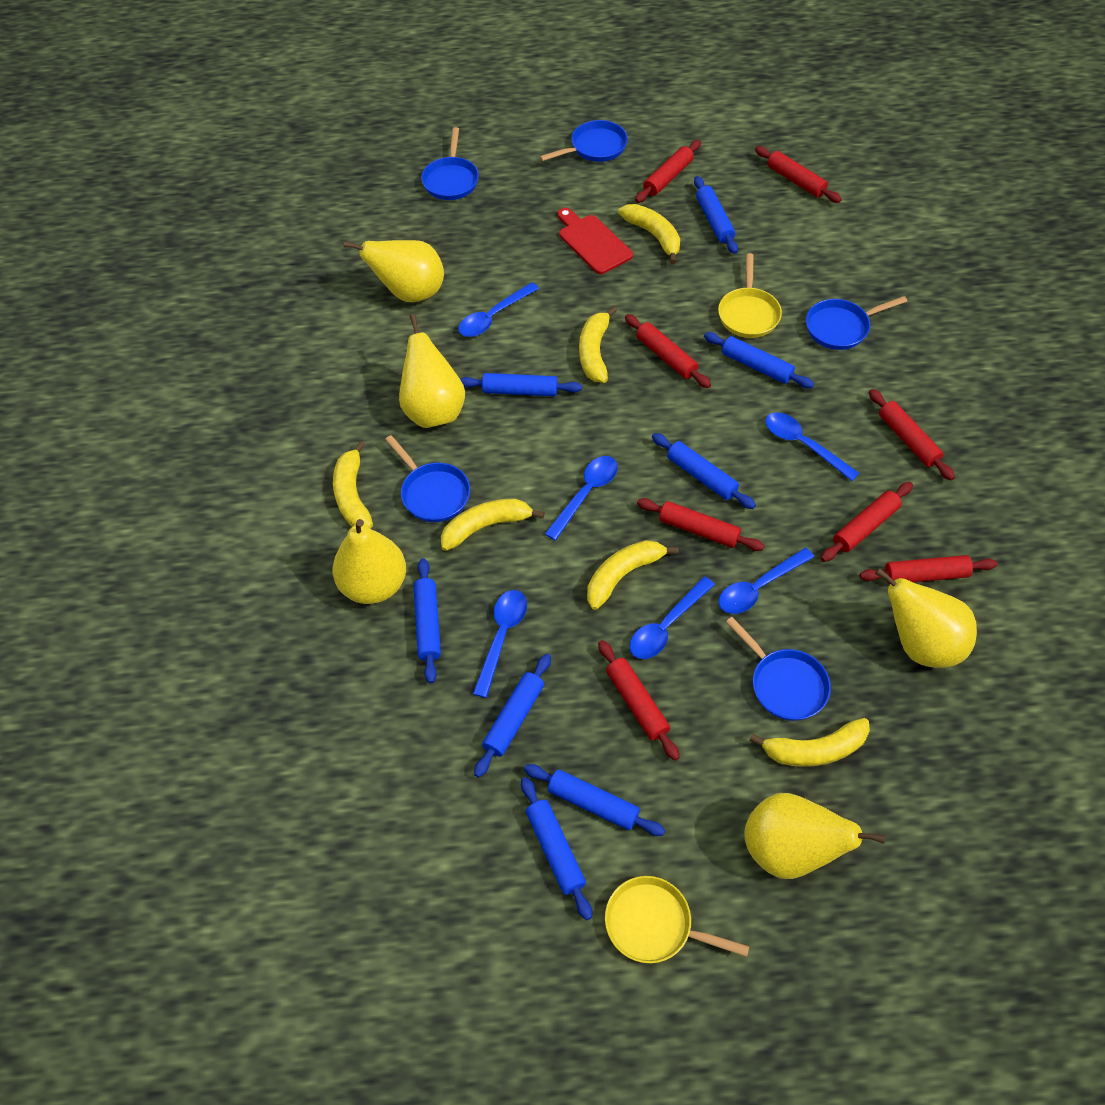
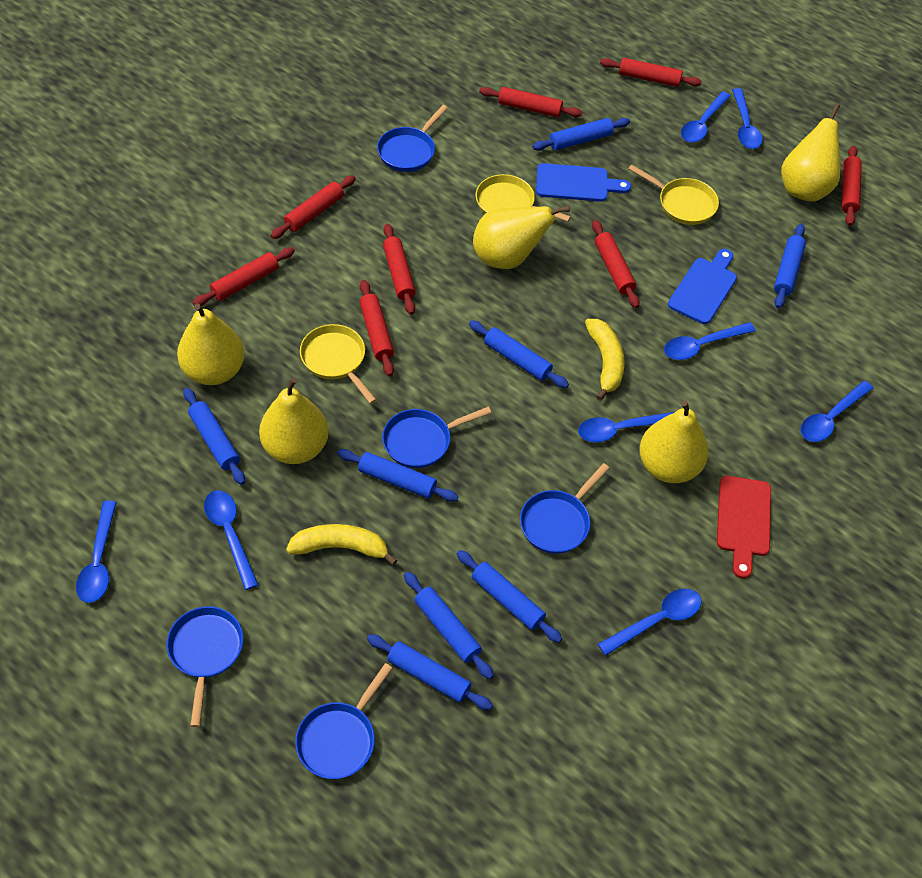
blue cutting board: none = 0 -> [536,163,631,202] [668,249,737,324] = 2
blue spoon: [458,282,539,337] [473,590,527,698] [545,456,618,540] [630,577,715,659] [719,548,814,614] [765,412,859,481] = 6 -> [76,501,117,603] [204,490,259,590] [578,412,675,442] [598,588,701,656] [664,322,755,360] [681,91,731,143] [732,88,762,149] [801,381,873,442] = 8
yellow banana: [333,441,373,528] [441,499,545,551] [579,306,617,383] [587,540,679,610] [618,204,680,264] [750,718,870,767] = 6 -> [286,524,397,565] [585,319,625,401] = 2
yellow pan: [605,876,750,963] [718,253,782,338] = 2 -> [300,324,377,404] [476,174,571,222] [628,165,719,225] = 3

